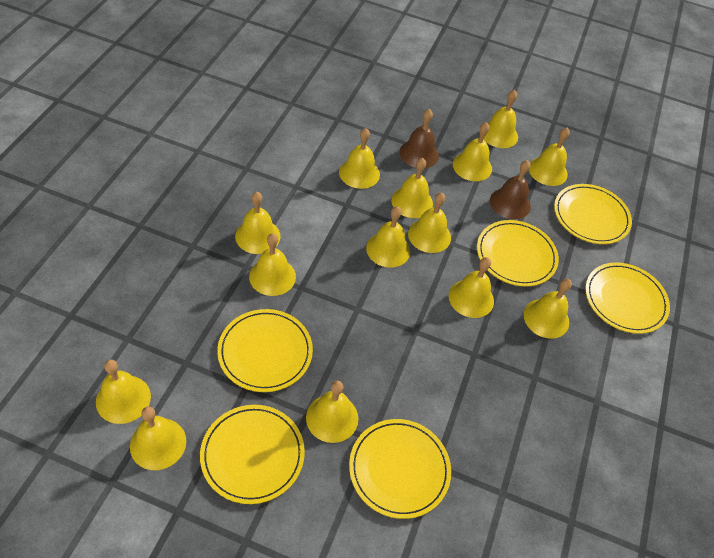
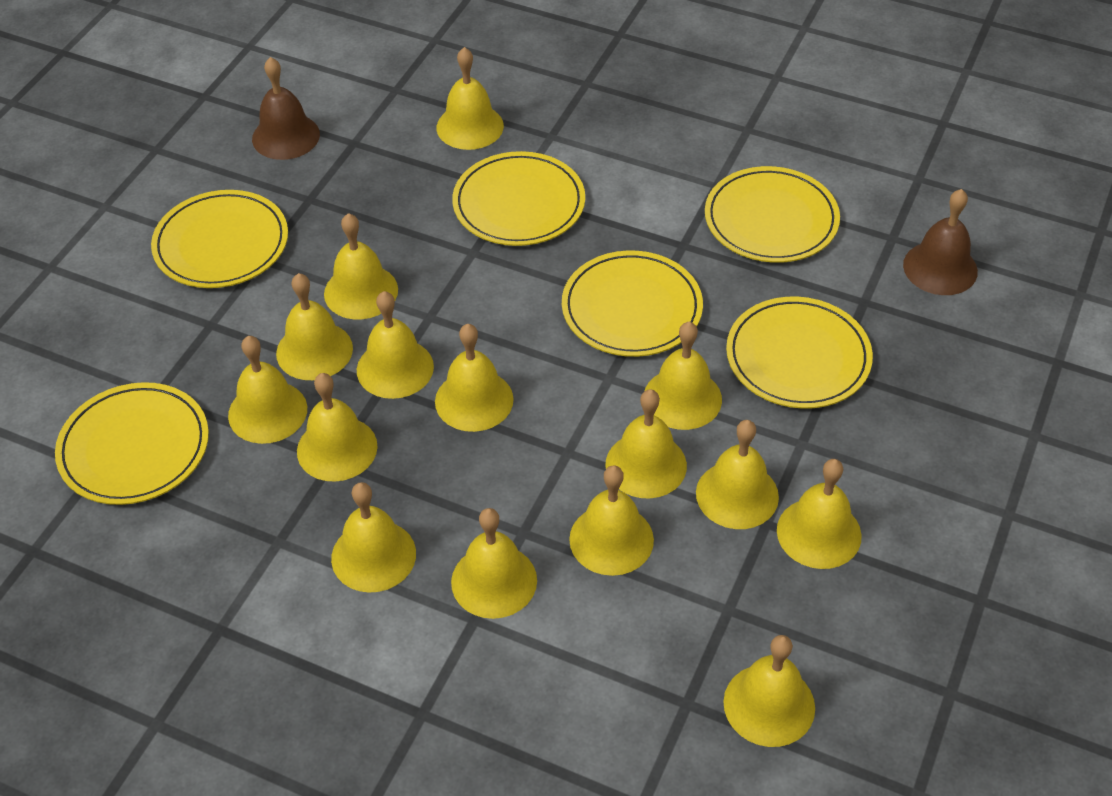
yellow bell: [96,359,151,424] [130,406,186,470] [235,192,280,254] [249,233,296,296] [306,380,358,443] [339,128,380,189] [366,206,410,268] [391,158,433,218] [408,192,451,253] [449,257,494,318] [453,122,492,181] [484,90,518,148] [524,278,572,339] [529,128,570,186] = 14 -> [228,336,307,444] [276,273,353,380] [297,373,378,482] [324,213,398,319] [331,482,416,593] [357,291,434,399] [435,324,514,432] [437,47,504,150] [451,508,537,619] [569,465,654,576] [605,389,687,499] [645,322,722,430] [696,420,779,529] [723,635,815,747] [777,459,862,569] = 15

